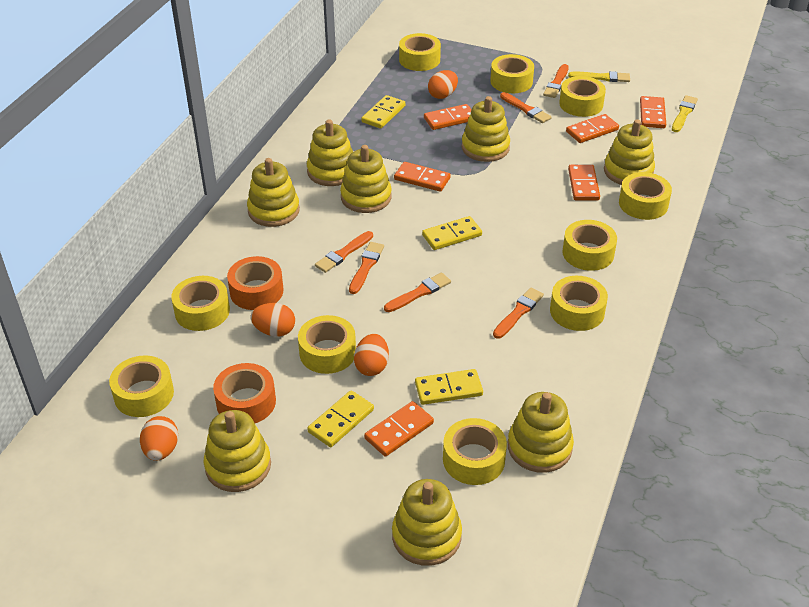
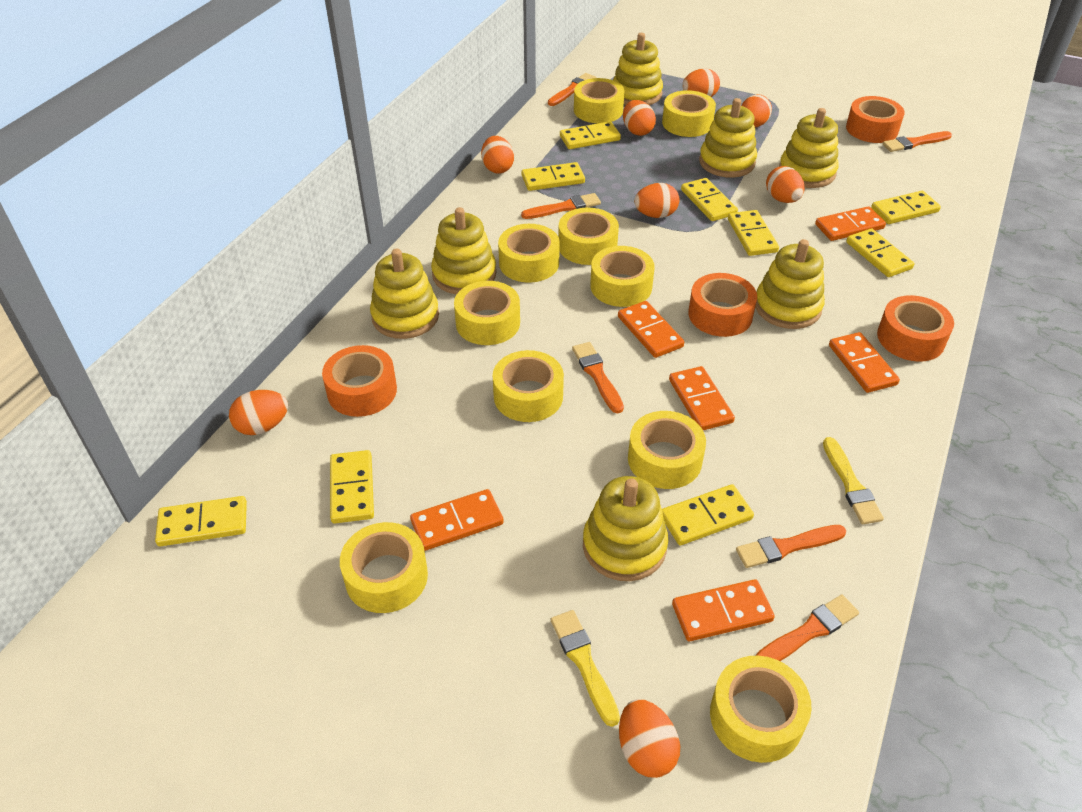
orange egg: [140,416,178,461] [250,303,295,337] [354,334,389,376] [428,70,458,99] = 4 -> [229,390,288,435] [481,136,514,174] [619,699,680,778] [623,100,656,136] [634,183,680,218] [682,69,720,97] [741,94,772,127] [766,166,805,203] = 8
orange tape: [213,363,276,423] [227,256,283,310] = 2 -> [322,345,397,417] [688,273,757,337] [846,96,905,143] [877,295,954,362] = 4
yellow domino: [307,390,374,447] [361,95,405,129] [415,369,483,405] [422,216,482,250] = 4 -> [155,496,247,546] [330,450,374,524] [522,162,585,191] [560,121,621,149] [662,484,754,545] [681,178,738,221] [728,210,779,256] [846,228,914,277] [871,191,941,224] = 9
yellow stacking toy: [204,410,271,492] [247,158,300,227] [307,120,353,186] [340,145,392,213] [392,479,462,566] [462,96,510,162] [508,392,574,473] [604,120,655,185] = 8 -> [370,249,439,339] [431,207,496,295] [583,476,668,581] [613,33,663,105] [699,98,757,178] [755,239,825,329] [779,108,838,188] = 7

